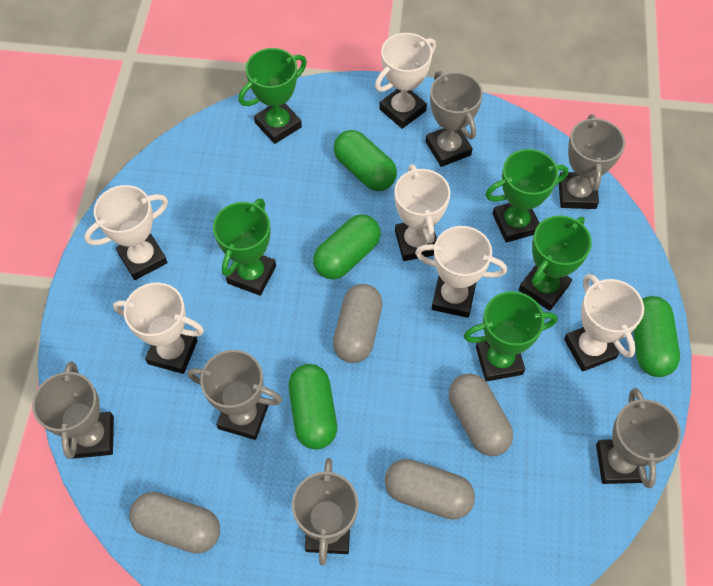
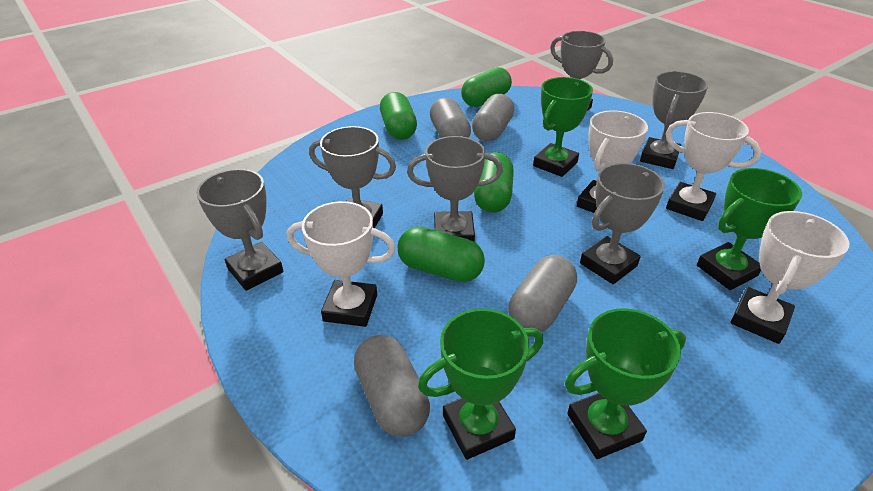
green trophy: [213,198,276,296] [239,48,307,144] [464,291,558,382] [485,149,569,243] [519,215,592,311] = 5 -> [418,309,543,460] [533,77,593,177] [565,308,686,459] [697,168,802,290] = 4
white trophy: [85,185,168,280] [113,282,204,374] [375,33,436,129] [394,164,451,261] [415,226,507,318] [564,274,644,372] = 6 -> [287,201,396,327] [577,110,648,213] [666,112,761,221] [731,211,849,344] = 4

